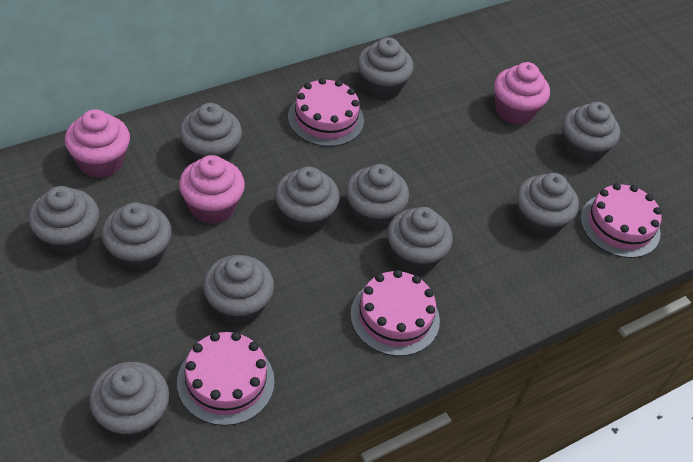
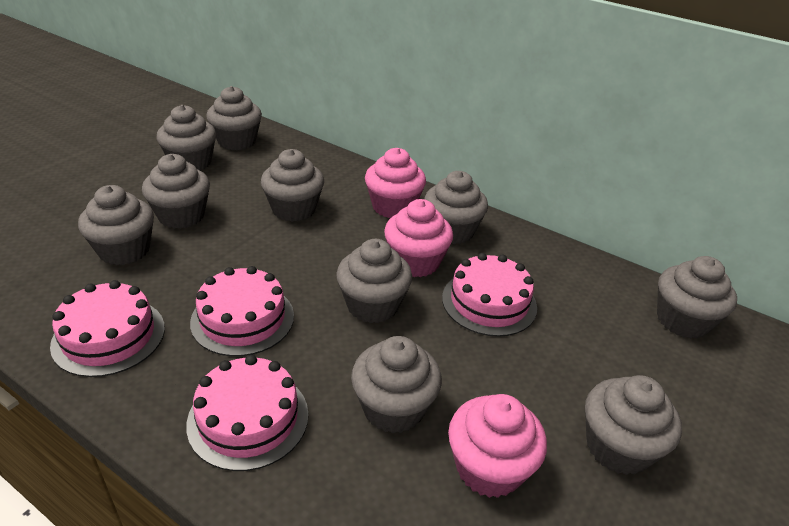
grey cupcake: [28,186,99,257] [89,362,169,441] [101,202,171,273] [179,103,242,162] [203,255,274,326] [275,166,340,235] [346,164,409,231] [357,37,413,101] [387,207,453,275] [517,173,579,239] [562,102,620,165] = 11 -> [78,185,154,265] [142,154,210,229] [157,105,216,171] [206,86,262,150] [261,149,324,222] [336,239,412,323] [351,336,442,433] [424,171,488,244] [585,375,682,475] [657,256,737,339] = 10

